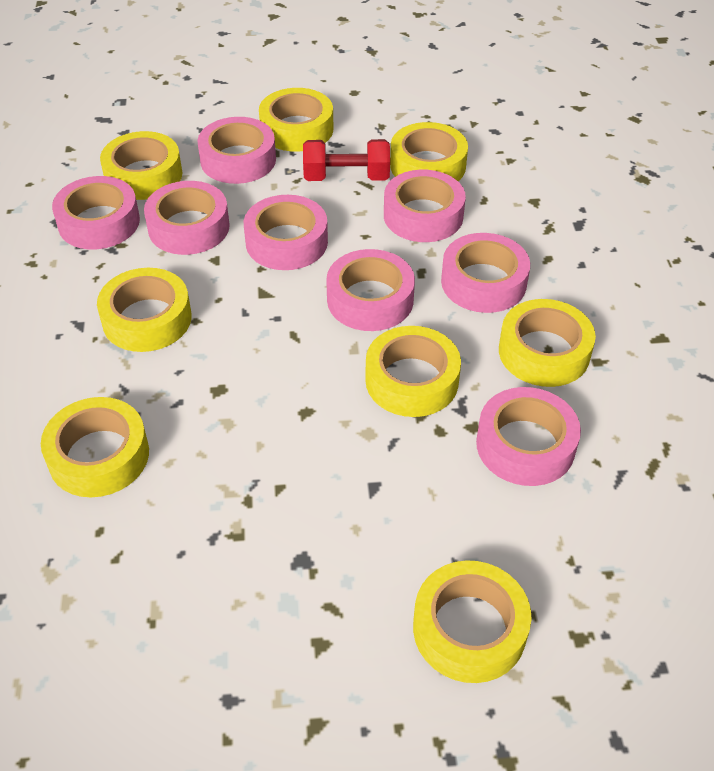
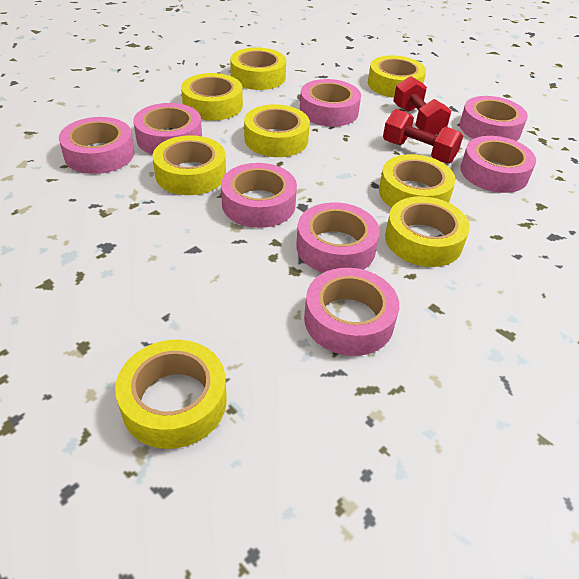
red dumbbell: [303,139,390,181] = 1 -> [383,109,463,164] [393,76,451,135] = 2

